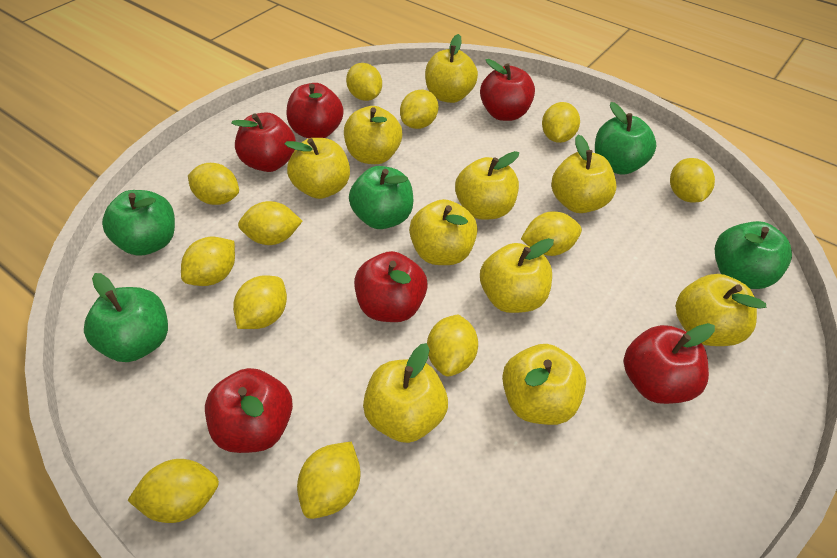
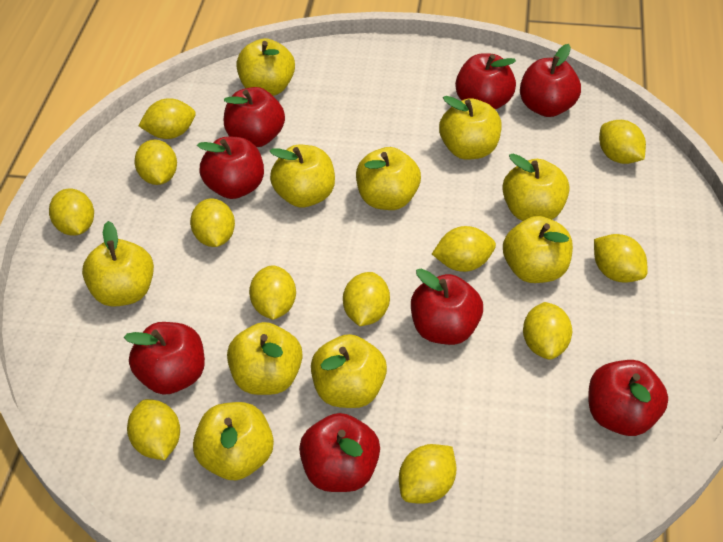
green apple: [84,273,168,362] [102,190,175,256] [349,166,413,229] [595,102,656,175] [715,221,792,289] = 5 -> none = 0
red apple: [205,368,293,453] [232,112,296,172] [287,83,344,139] [354,251,428,322] [480,59,535,121] [624,323,715,404] = 6 -> [124,322,205,395] [197,137,264,199] [224,87,285,147] [299,413,380,492] [411,269,483,345] [455,53,516,110] [520,44,581,117] [588,360,668,436] = 8

